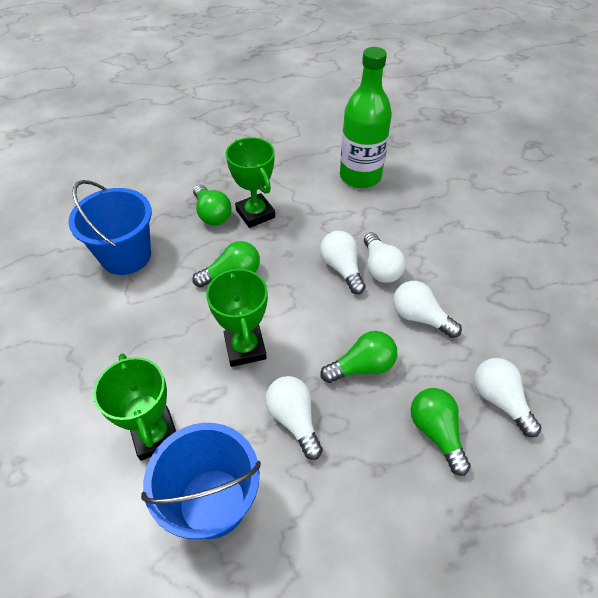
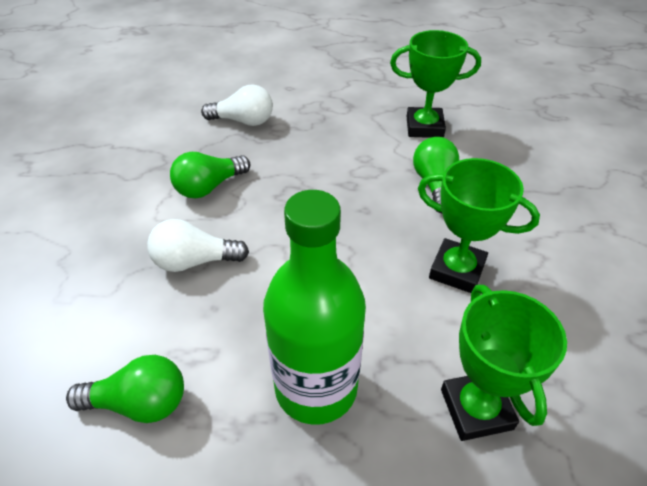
blue bucket: [68,180,152,275] [141,423,261,539] = 2 -> none = 0
green light bulb: [192,241,260,287] [193,184,232,226] [320,331,397,383] [411,388,471,476] = 4 -> [66,355,184,423] [170,152,250,198] [413,137,459,214] = 3
white light bulb: [265,376,323,460] [320,231,366,294] [364,233,406,283] [393,281,462,338] [474,358,542,437] = 5 -> [147,219,249,272] [201,84,273,126] = 2

